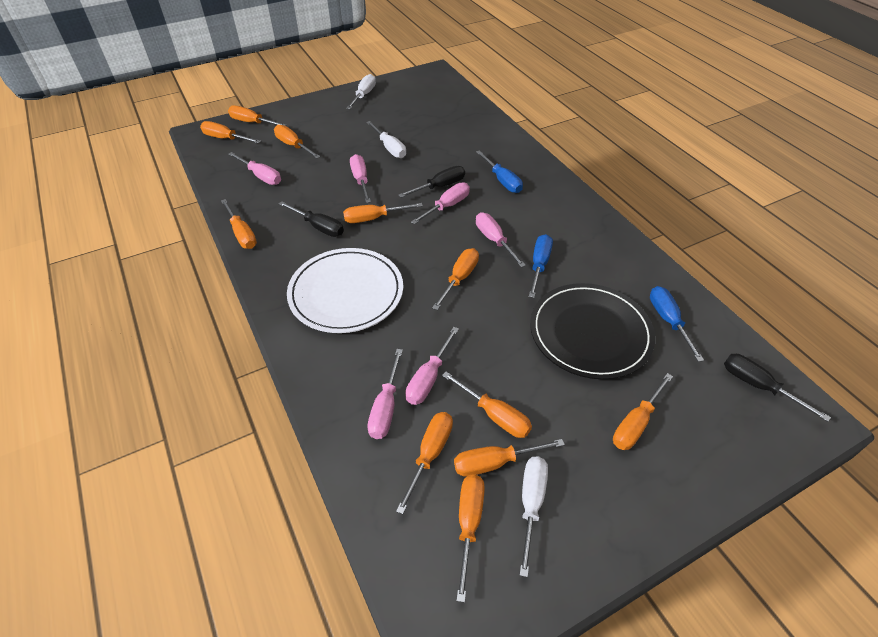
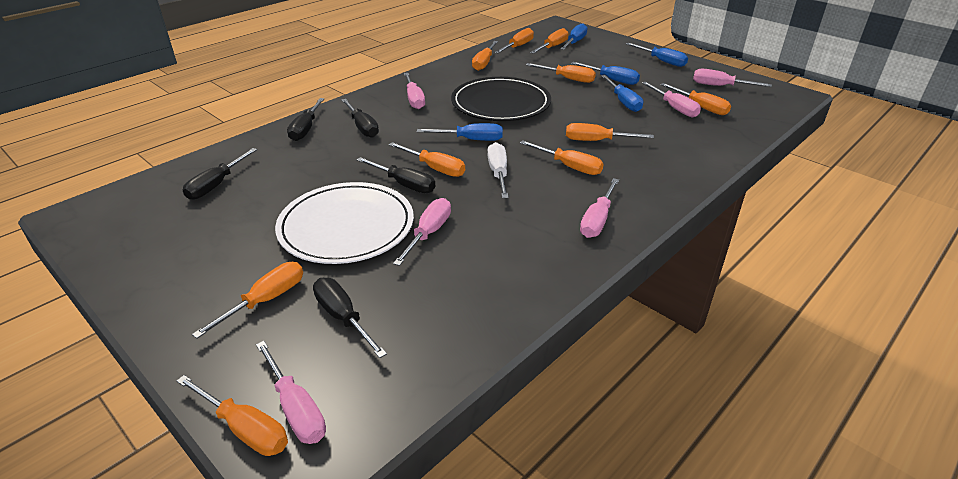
black screwdriver: [279,201,344,237] [398,166,465,198] [724,354,831,422] = 3 -> [183,148,257,200] [287,98,324,141] [313,278,387,358] [341,99,379,138] [357,157,435,193] = 5
blue screwdriver: [476,150,523,193] [529,234,553,298] [650,286,704,362] = 3 -> [417,123,503,141] [560,23,588,50] [571,62,640,85] [601,75,643,112] [626,43,688,67] = 5
orange screwdriver: [200,121,261,144] [221,199,257,249] [228,105,286,126] [274,125,320,158] [343,203,423,223] [396,412,453,514] [432,248,479,310] [442,372,532,438] [454,439,565,476] [456,474,485,603] [613,373,673,450] = 11 -> [177,375,288,456] [192,262,303,338] [389,142,465,177] [472,41,498,71] [495,28,534,53] [520,140,604,175] [526,63,596,83] [530,28,568,54] [566,123,654,141] [660,83,731,115] = 10
white screwdriver: [346,74,376,109] [366,121,406,158] [519,456,548,577] = 3 -> [487,142,509,198] = 1

